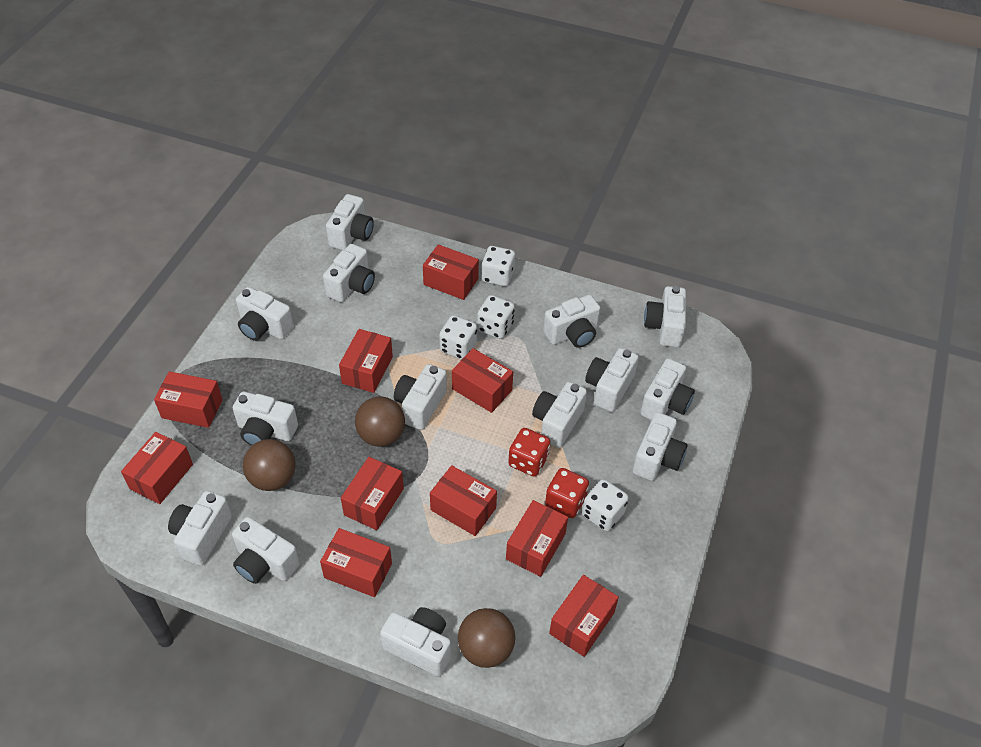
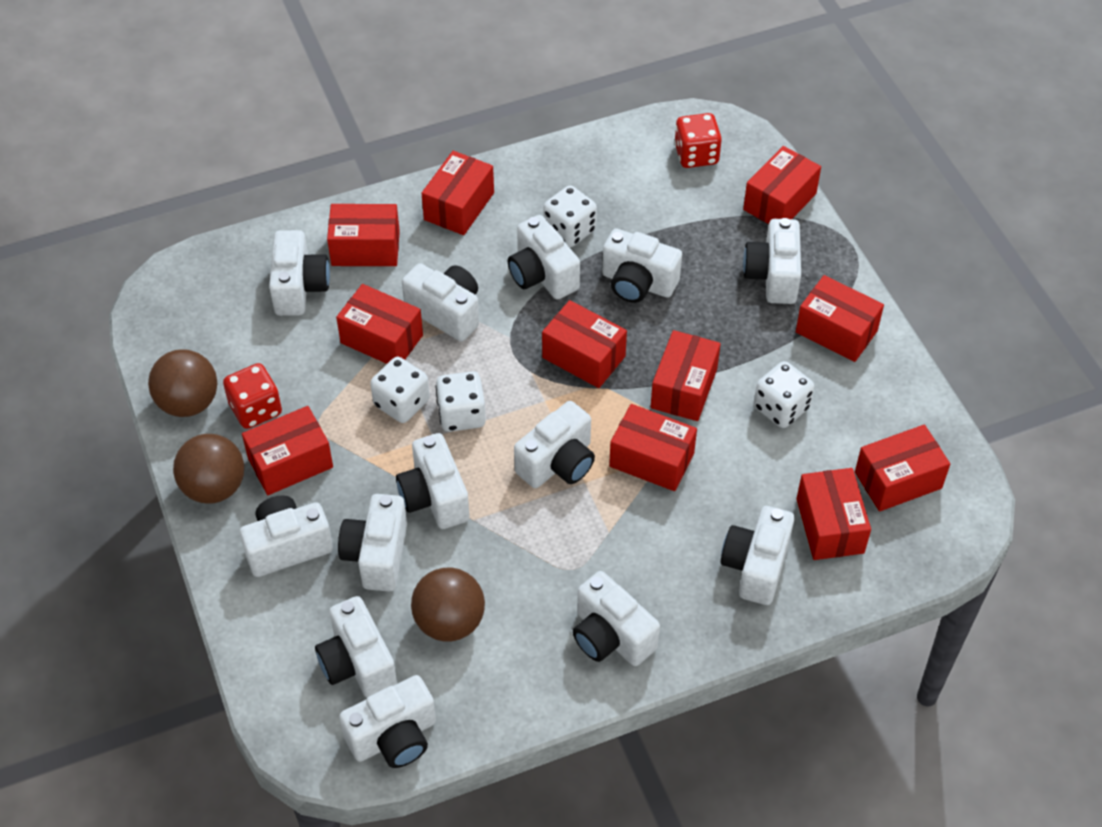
red box: [121,432,193,504] [154,371,223,428] [320,528,392,597] [339,329,393,393] [341,457,404,530] [423,244,479,300] [430,465,497,536] [452,348,513,413] [506,500,568,577] [549,575,619,657] = 10 -> [242,406,333,495] [327,204,400,266] [336,284,423,364] [422,151,494,235] [542,300,627,388] [609,404,697,491] [651,330,721,421] [743,146,821,224] [796,275,884,362] [796,468,871,560] [855,425,950,512] = 11
white camera: [168,491,232,566] [232,517,300,584] [233,392,298,446] [236,287,294,341] [323,244,375,302] [326,194,374,250] [380,607,451,677] [394,364,447,430] [532,382,587,448] [543,295,600,348] [585,348,639,412] [633,412,688,481] [641,358,695,420] [644,286,686,347] = 14 -> [240,495,333,577] [269,230,330,316] [315,596,397,698] [338,494,407,592] [339,675,436,768] [396,433,470,529] [402,263,479,341] [508,215,580,300] [514,401,595,488] [573,571,660,666] [602,229,682,303] [721,506,795,605] [743,218,801,304] = 13

